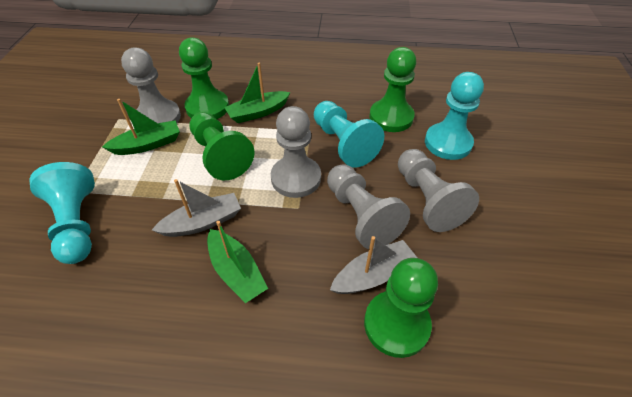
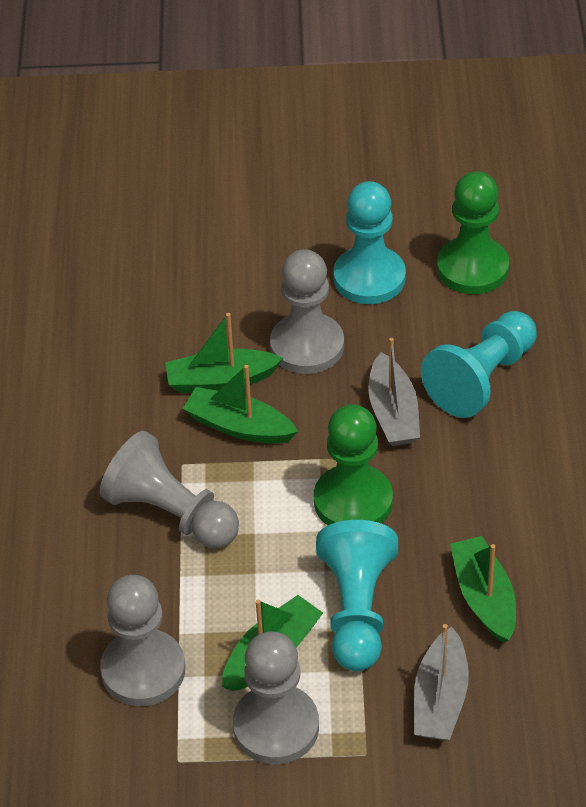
green boat: [102,99,180,155] [207,221,268,303] [224,63,291,123] = 3 -> [165,313,283,393] [183,365,298,444] [222,595,323,691] [450,536,516,643] = 4
green pawn: [179,37,229,119] [189,112,254,180] [364,258,438,358] [370,47,416,132] = 4 -> [314,404,393,525] [437,171,509,294] = 2

